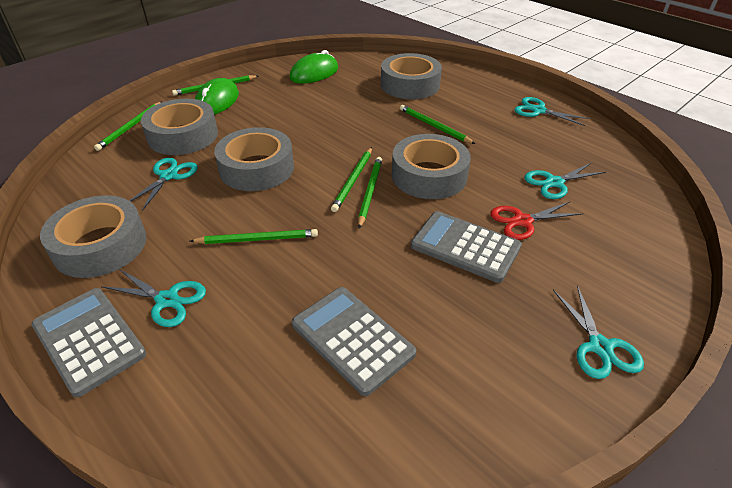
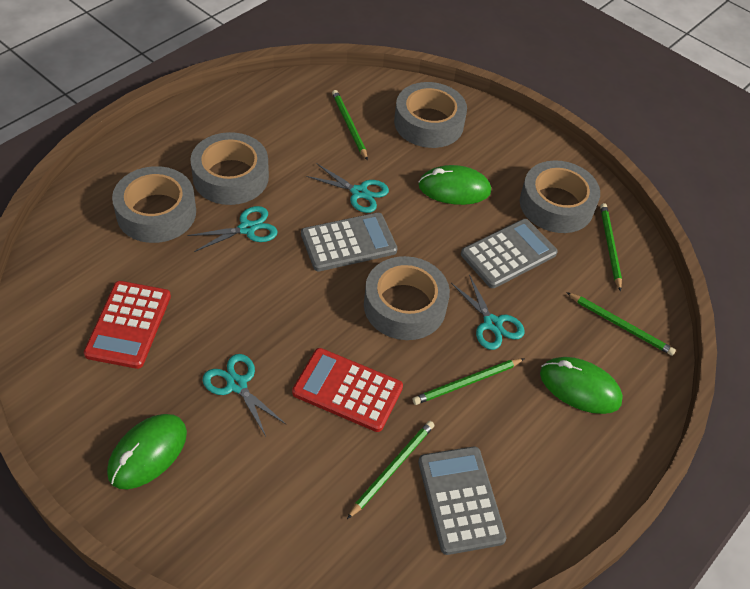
green mouse: [195,78,239,115] [290,50,338,84] = 2 -> [107,414,187,489] [418,165,491,205] [540,357,623,414] = 3
green pencil: [94,102,162,151] [172,75,258,96] [190,229,318,244] [331,147,372,212] [358,157,382,228] [400,105,475,144] = 6 -> [332,90,368,160] [347,421,435,519] [412,358,525,405] [566,292,676,356] [600,203,622,292] = 5
red calculator: none = 0 -> [84,281,171,369] [292,348,403,432] = 2
red scissors: [490,202,584,240] = 1 -> none = 0
turquoise scissors: [101,268,206,327] [129,158,198,211] [514,97,589,126] [524,162,606,199] [553,285,644,379] = 5 -> [187,206,278,252] [203,354,286,436] [306,164,389,213] [451,274,525,350] = 4

